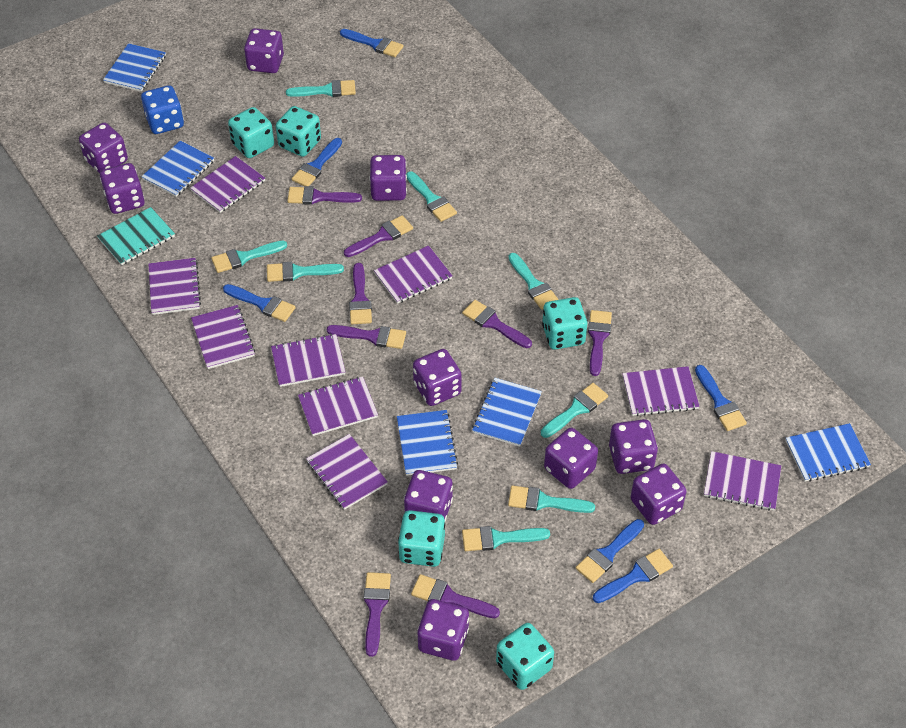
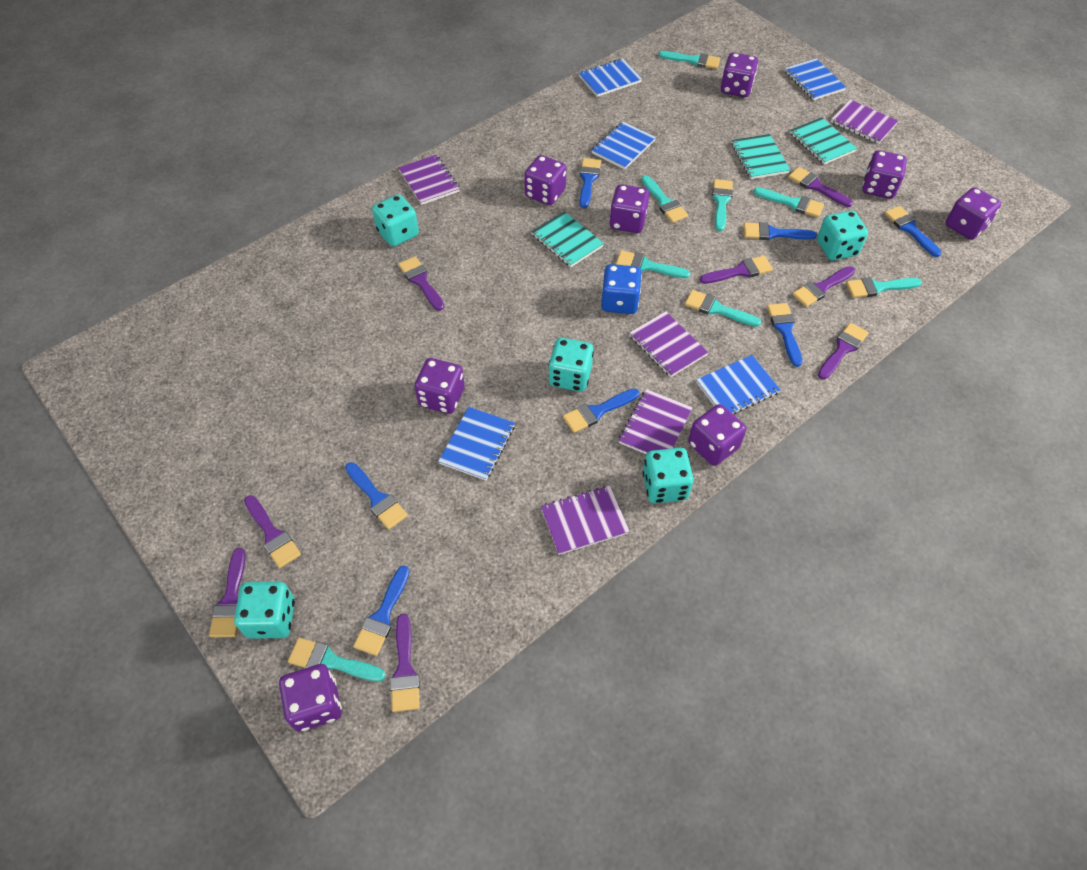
blue brush: [223,284,296,322] [292,138,342,186] [340,29,404,57] [576,519,644,583] [593,549,673,603] [695,365,747,431] = 6 -> [345,462,408,530] [353,566,410,656] [563,388,640,433] [580,158,601,208] [744,222,817,240] [767,303,802,367] [885,206,942,257] = 7
purple dice: [79,123,128,173] [100,163,145,214] [244,28,284,73] [369,155,407,201] [404,470,453,521] [413,349,462,406] [417,599,469,661] [544,428,598,489] [609,419,658,474] [631,464,687,525] = 10 -> [279,664,342,732] [414,358,465,414] [524,155,566,205] [609,184,649,233] [688,404,746,466] [721,53,758,97] [862,150,907,199] [946,187,1001,240] = 8
purple notebook: [148,258,201,315] [190,156,265,213] [191,305,255,369] [271,334,345,387] [298,377,378,436] [306,434,388,510] [374,245,453,304] [622,366,700,416] [704,451,781,511] = 9 -> [398,155,460,205] [541,486,630,555] [619,389,693,454] [629,311,708,377] [831,99,898,144] = 5
turquoise notebook: [97,207,175,265] = 1 -> [531,211,604,267] [732,134,790,179] [790,117,857,164] = 3

